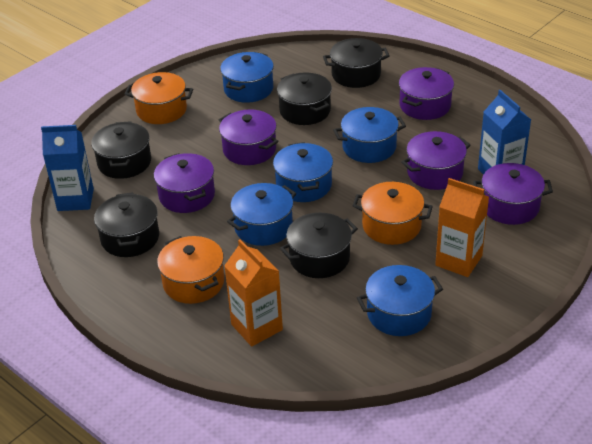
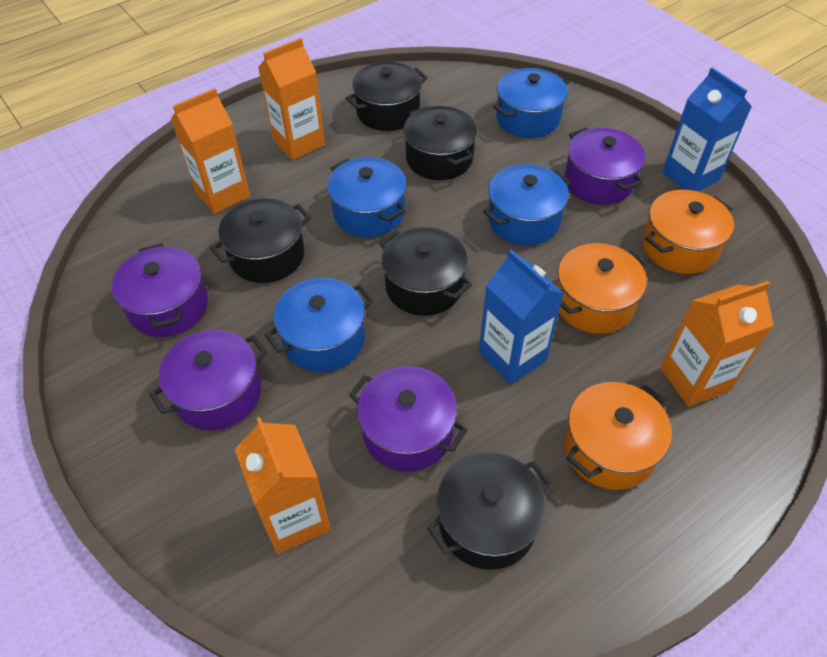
blue pot: [220,52,274,103] [227,183,296,246] [273,142,333,202] [333,107,406,163] [357,265,443,336] = 5 -> [265,278,374,372] [327,157,406,237] [483,164,571,245] [493,68,569,138] = 4
orange carton: [224,240,283,347] [435,178,489,277] = 2 -> [171,88,250,214] [234,417,331,554] [258,38,325,160] [660,281,774,407] = 4
purple pot: [154,153,215,213] [219,110,279,165] [399,67,454,120] [401,131,471,190] [473,163,553,225] = 5 -> [112,243,208,337] [149,330,267,431] [349,366,468,472] [565,127,645,205] = 4

